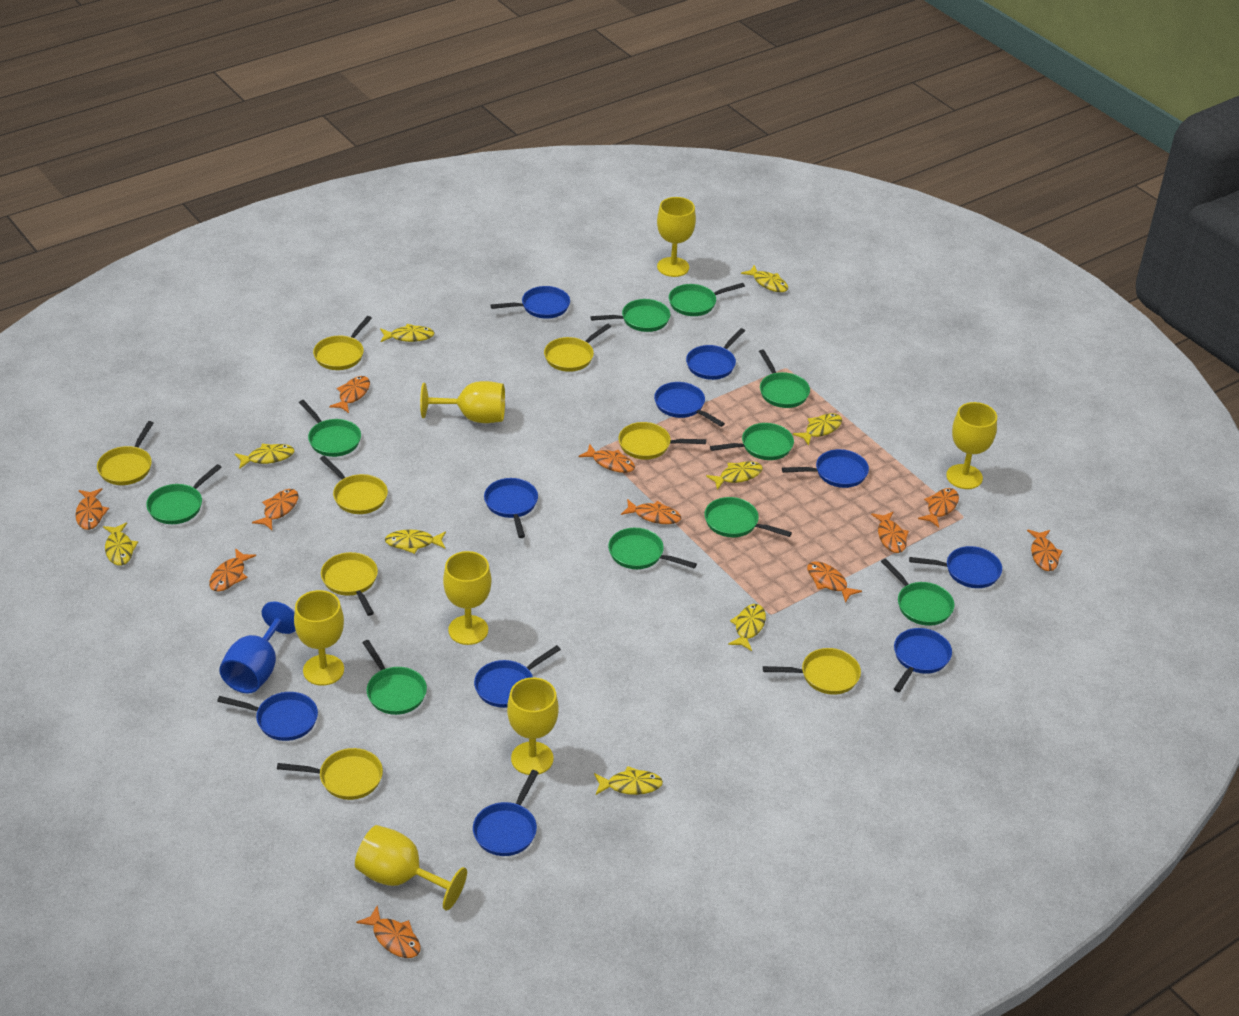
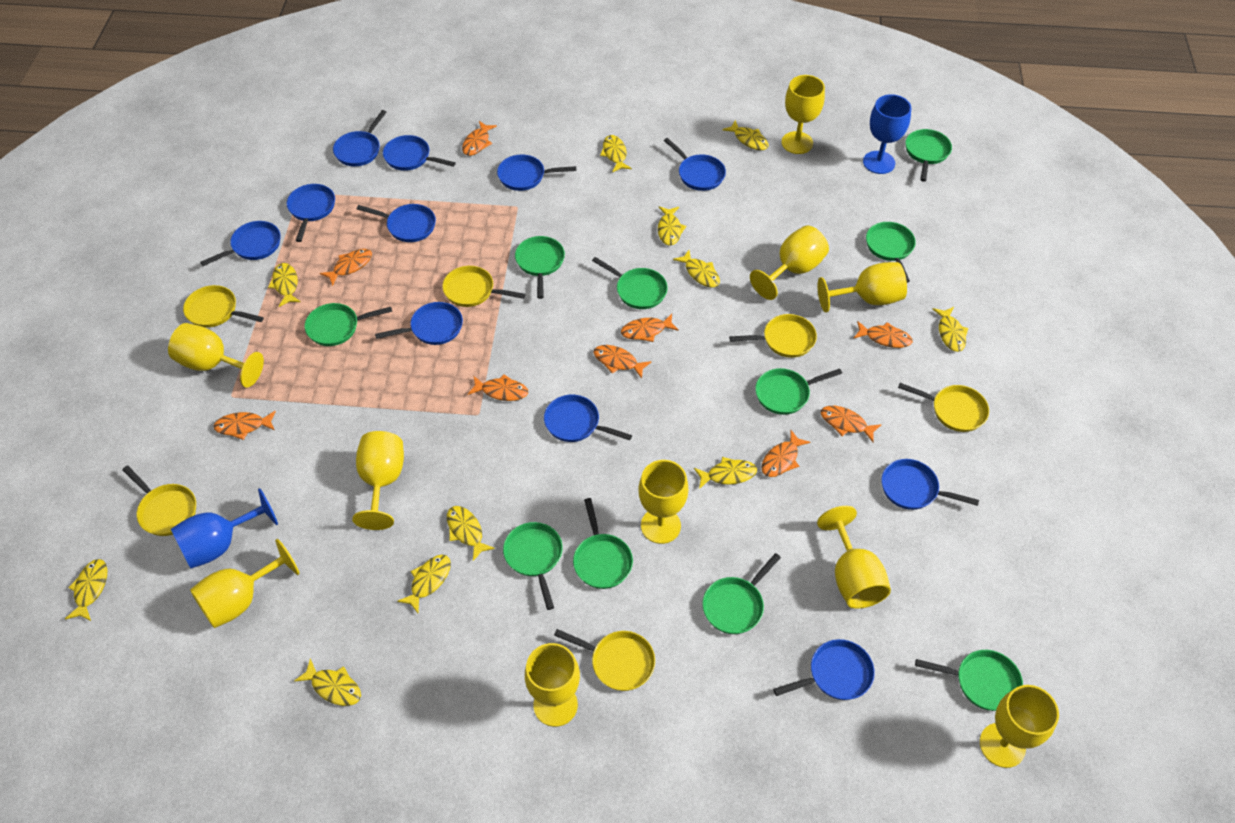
blue goblet: [219,601,296,694] = 1 -> [171,488,278,568] [863,94,911,174] = 2
blue pan: [217,692,318,741] [473,770,539,856] [474,645,561,708] [484,478,538,538] [490,286,570,319] [654,382,725,427] [686,328,745,380] [782,449,869,488] [894,628,952,692] [909,546,1002,588] = 10 -> [200,221,281,266] [287,184,335,242] [333,110,386,166] [357,204,436,242] [375,302,463,345] [383,135,456,171] [497,154,576,191] [544,395,632,442] [664,138,726,191] [773,639,875,700] [881,459,979,510] = 11
orange fish: [75,488,109,530] [209,548,256,592] [252,489,299,530] [329,376,370,413] [356,905,421,958] [578,444,635,473] [621,499,681,524] [807,561,862,603] [871,511,909,553] [918,488,959,528] [1027,530,1063,571] = 11 -> [213,411,276,440] [320,249,372,286] [462,121,497,156] [468,374,528,401] [593,345,651,378] [621,314,679,342] [762,430,810,477] [821,406,882,442] [853,321,913,348] = 9
yellow fish: [103,522,138,566] [235,444,295,469] [380,324,434,342] [385,529,446,554] [594,766,663,795] [706,461,763,490] [728,604,766,651] [741,265,788,292] [793,413,842,446] = 9 -> [65,559,107,621] [268,263,301,307] [294,658,361,706] [397,554,451,613] [447,506,495,561] [600,135,632,172] [658,207,686,246] [673,250,720,287] [694,457,757,489] [722,120,769,150] [933,307,968,352] = 11
yellow goblet: [294,590,344,686] [355,825,467,910] [420,381,505,423] [443,551,491,645] [507,678,558,775] [657,197,696,277] [946,402,997,489] = 7 -> [168,323,264,388] [190,539,300,628] [352,431,404,530] [525,643,580,727] [638,460,688,544] [750,225,829,300] [781,75,825,154] [817,506,891,609] [818,262,907,313] [980,685,1059,768] = 10
yellow pan: [97,421,153,485] [277,748,383,800] [313,316,372,370] [320,456,388,514] [321,552,378,616] [544,323,611,372] [619,422,706,460] [763,648,861,695] = 8 -> [122,465,196,536] [183,285,264,328] [442,266,525,307] [554,629,655,691] [729,314,817,358] [898,383,989,432] = 6

